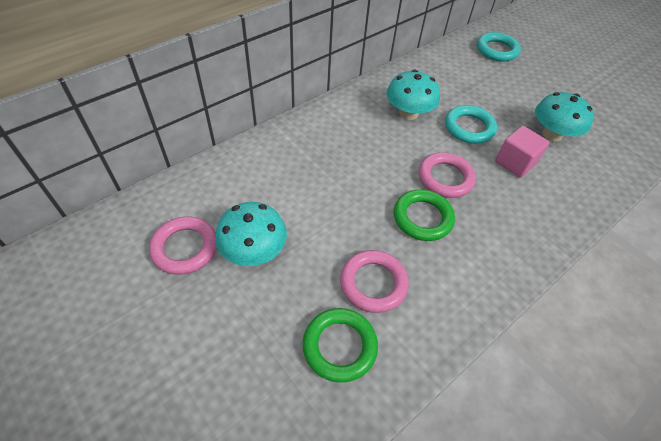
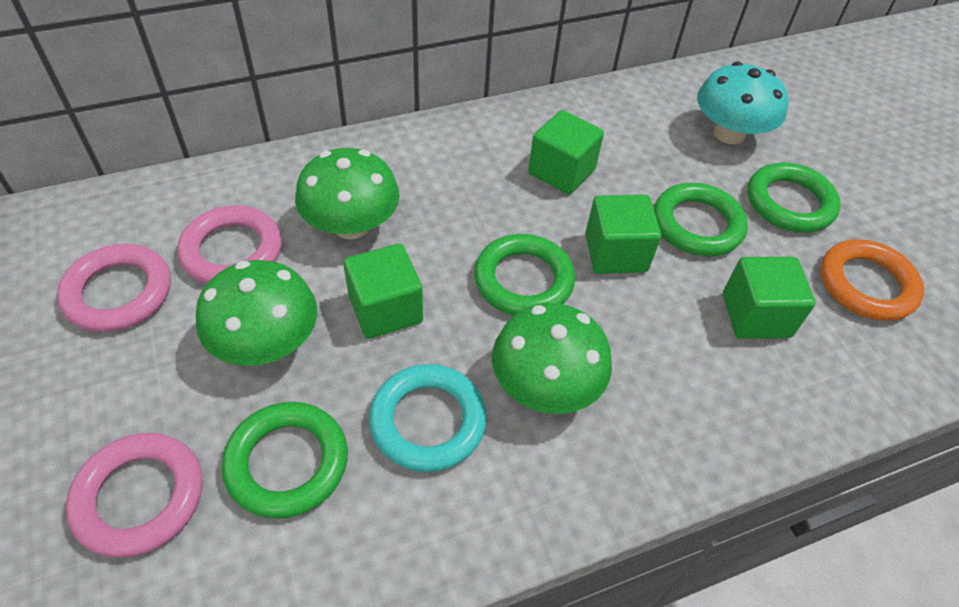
green cube: none = 0 -> [344,243,423,339] [528,110,604,194] [585,195,661,274] [723,257,816,339] = 4
green mushroom: none = 0 -> [196,260,317,366] [295,148,400,239] [492,303,612,414] = 3
green ring: [302,308,378,383] [394,189,455,241] = 2 -> [222,402,348,519] [474,234,575,316] [654,183,748,256] [748,162,841,233] = 4
orange ring: none = 0 -> [820,239,924,321] = 1
pink cube: [495,126,549,178] = 1 -> none = 0
turquoise mushroom: [215,202,287,266] [387,70,440,120] [535,92,594,142] = 3 -> [697,62,788,144] = 1
turquoise ring: [445,105,497,144] [477,32,521,62] = 2 -> [369,364,487,472] = 1

